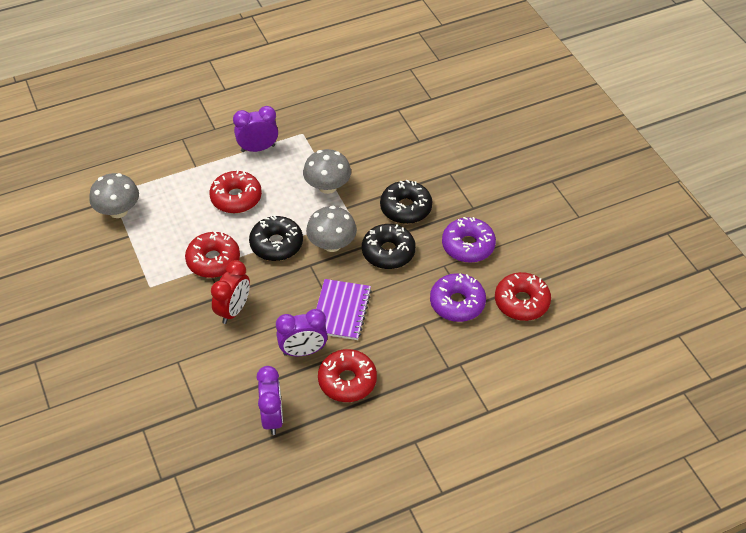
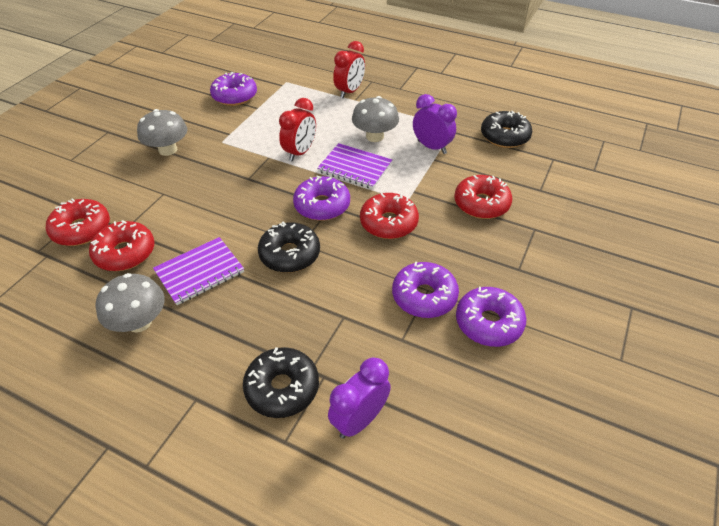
purple clock: [233,106,278,152] [256,366,283,435] [276,309,328,356] = 3 -> [328,357,391,439] [413,94,457,154] = 2
purple donut: [430,273,486,322] [442,217,496,263] = 2 -> [210,72,257,106] [293,176,350,221] [392,261,459,318] [456,287,526,347] = 4
purple notebook: [316,279,372,340] = 1 -> [153,237,244,305] [317,143,392,189] = 2
red clock: [211,260,250,324] = 1 -> [279,98,316,162] [333,41,365,98] = 2

